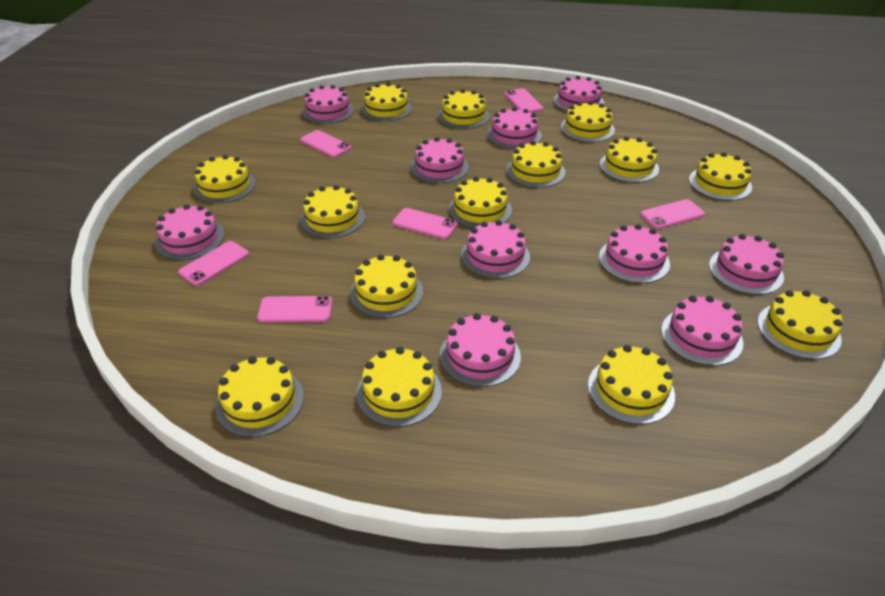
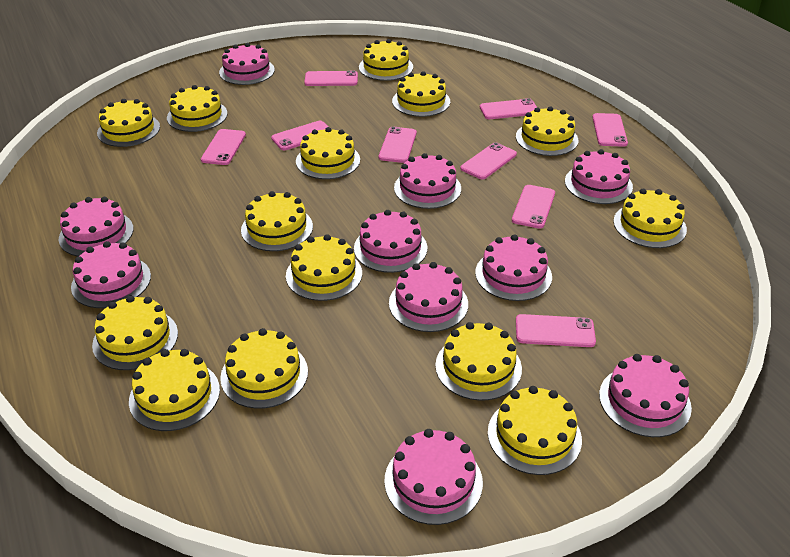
pink phone: [178,241,249,286] [257,296,332,323] [300,130,351,158] [392,208,458,239] [504,88,544,113] [640,199,705,229] = 6 -> [201,129,246,165] [271,121,328,150] [304,70,358,86] [379,127,417,163] [460,142,517,179] [480,98,537,119] [512,185,555,229] [516,314,596,347] [592,113,628,147] = 9

